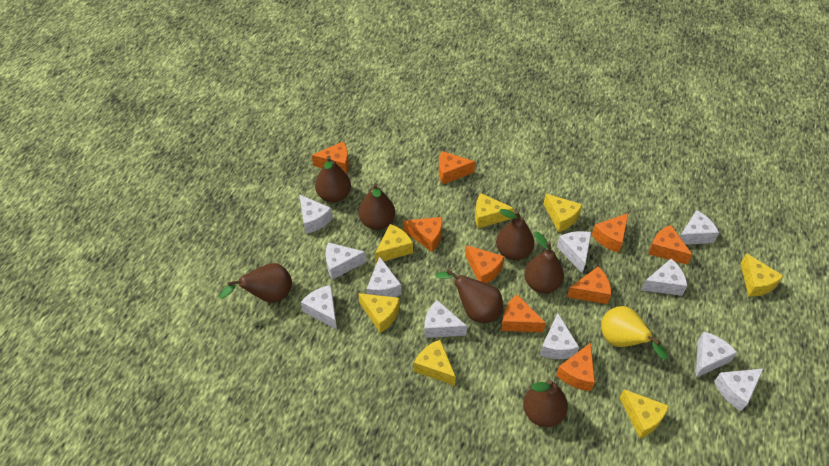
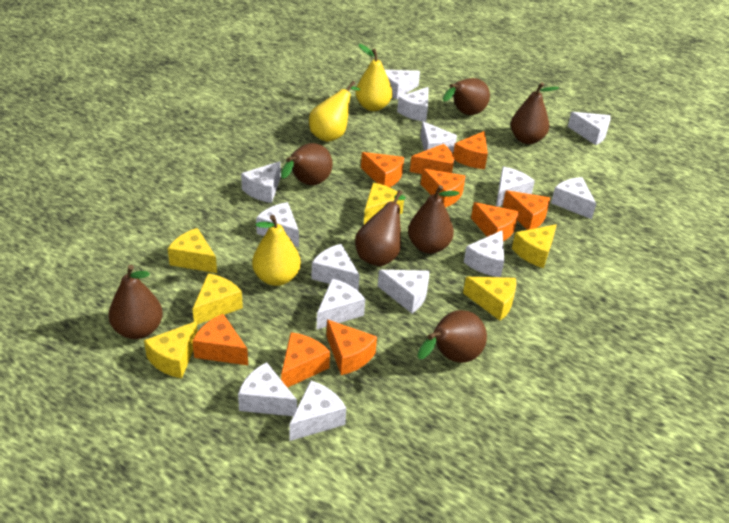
white cheese: [299,194,333,234] [301,285,337,329] [326,242,366,280] [367,257,402,297] [424,300,467,338] [540,313,579,359] [557,231,592,273] [641,259,687,296] [680,210,719,245] [696,331,737,378] [714,368,764,411] = 11 -> [238,362,297,416] [241,161,281,203] [256,202,299,247] [289,381,346,441] [311,244,360,291] [317,279,365,329] [378,270,429,313] [385,70,420,99] [397,87,429,122] [420,121,457,152] [464,231,504,277] [496,167,535,207] [551,177,596,219] [568,112,611,145] = 14
yellow cheese: [358,293,400,333] [375,224,413,263] [414,340,456,386] [475,193,514,228] [543,194,582,232] [619,389,669,438] [740,253,783,297] = 7 -> [144,321,198,378] [168,228,217,273] [193,273,243,325] [364,183,404,224] [463,277,516,321] [512,224,557,268] = 6
yellow pear: [601,306,667,359] = 1 -> [252,215,301,286] [309,81,360,142] [356,44,393,111] = 3

